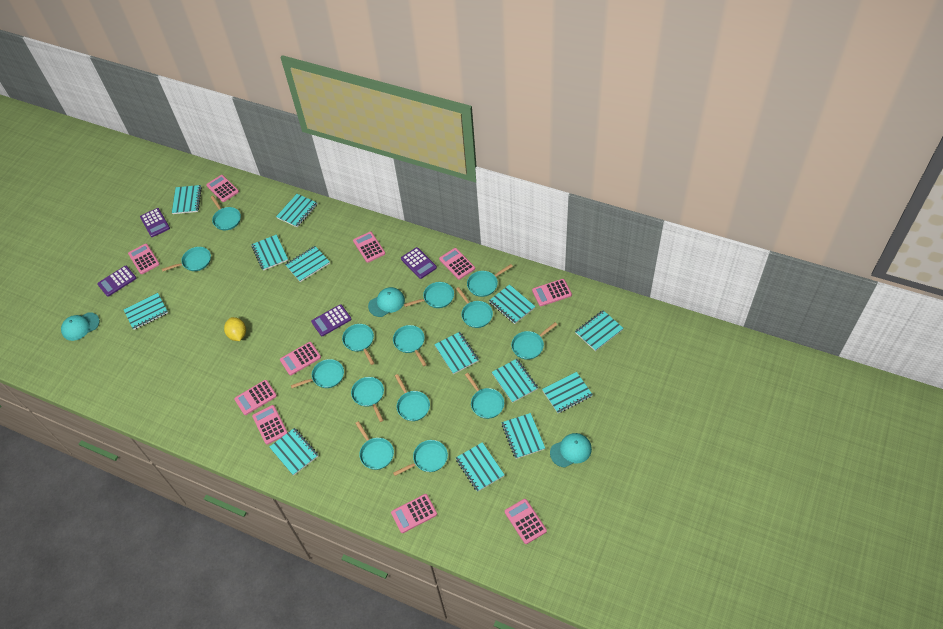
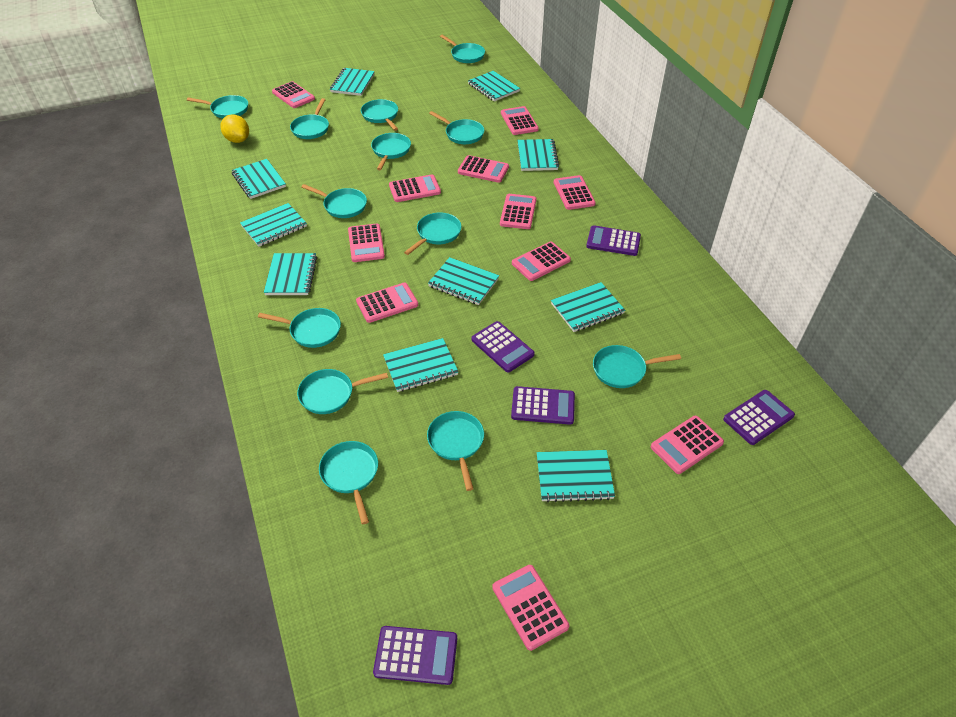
pink calculator: [128,244,160,274] [206,175,239,202] [234,380,277,415] [252,405,288,445] [280,342,321,375] [353,232,385,263] [391,494,437,533] [439,248,475,280] [505,499,547,544] [532,279,572,306] = 10 -> [272,81,315,108] [348,223,385,262] [356,283,418,323] [389,174,441,202] [458,155,509,183] [492,565,569,651] [500,194,537,229] [501,106,539,135] [512,242,571,281] [554,175,596,210] [651,416,724,474] = 11
purple calculator: [97,266,136,297] [140,208,170,237] [311,304,351,336] [401,247,437,279] = 4 -> [373,626,457,685] [471,321,535,372] [511,386,575,425] [586,225,641,256] [723,390,795,445] = 5
turquoise cap: [61,312,100,341] [368,287,405,317] [550,433,592,467] = 3 -> none = 0
turquoise notebook: [124,293,168,330] [172,185,202,214] [251,234,288,271] [269,428,318,476] [276,194,317,227] [285,246,330,282] [434,332,479,374] [456,442,505,492] [489,284,536,324] [492,359,538,403] [501,413,545,459] [542,372,593,413] [575,310,624,351] = 13 -> [231,159,286,199] [240,203,307,247] [264,253,317,295] [330,68,375,96] [383,338,458,392] [428,257,499,305] [468,71,520,102] [517,139,559,171] [537,450,615,502] [551,282,625,332] = 10
turquoise pan: [162,247,211,272] [211,196,241,230] [291,359,344,388] [342,324,374,365] [351,377,384,422] [355,421,394,470] [393,325,427,366] [393,440,448,476] [395,374,430,421] [404,282,454,308] [456,287,493,328] [465,373,504,419] [467,264,513,297] [511,322,558,360] = 14 -> [187,95,248,118] [258,308,341,348] [290,98,329,139] [297,369,388,414] [301,184,367,218] [319,441,378,524] [361,99,398,131] [371,133,411,170] [404,213,461,255] [427,411,484,491] [429,111,484,144] [440,35,485,63] [593,345,681,388] = 13

